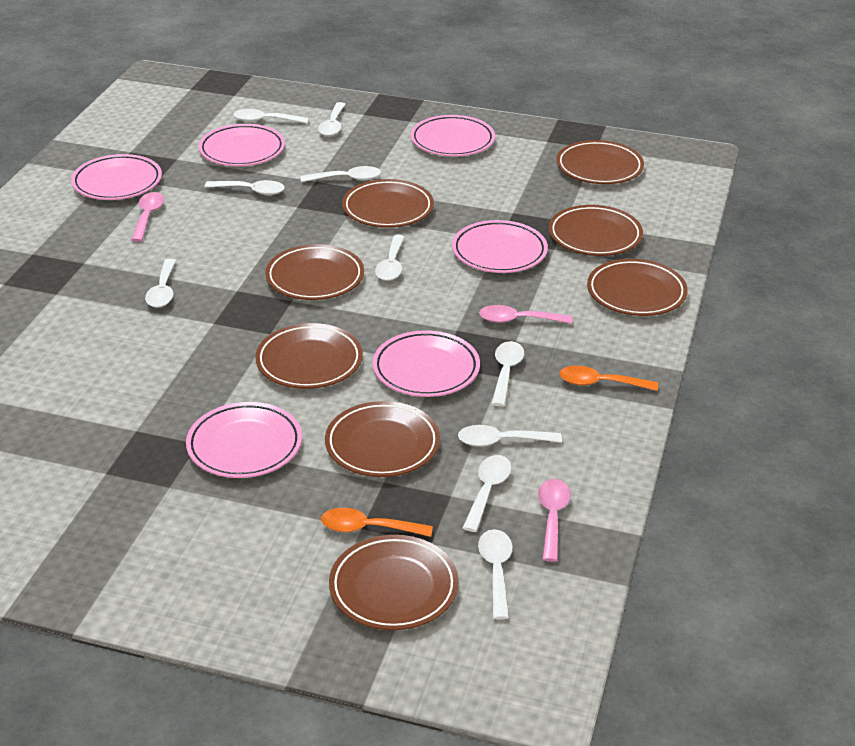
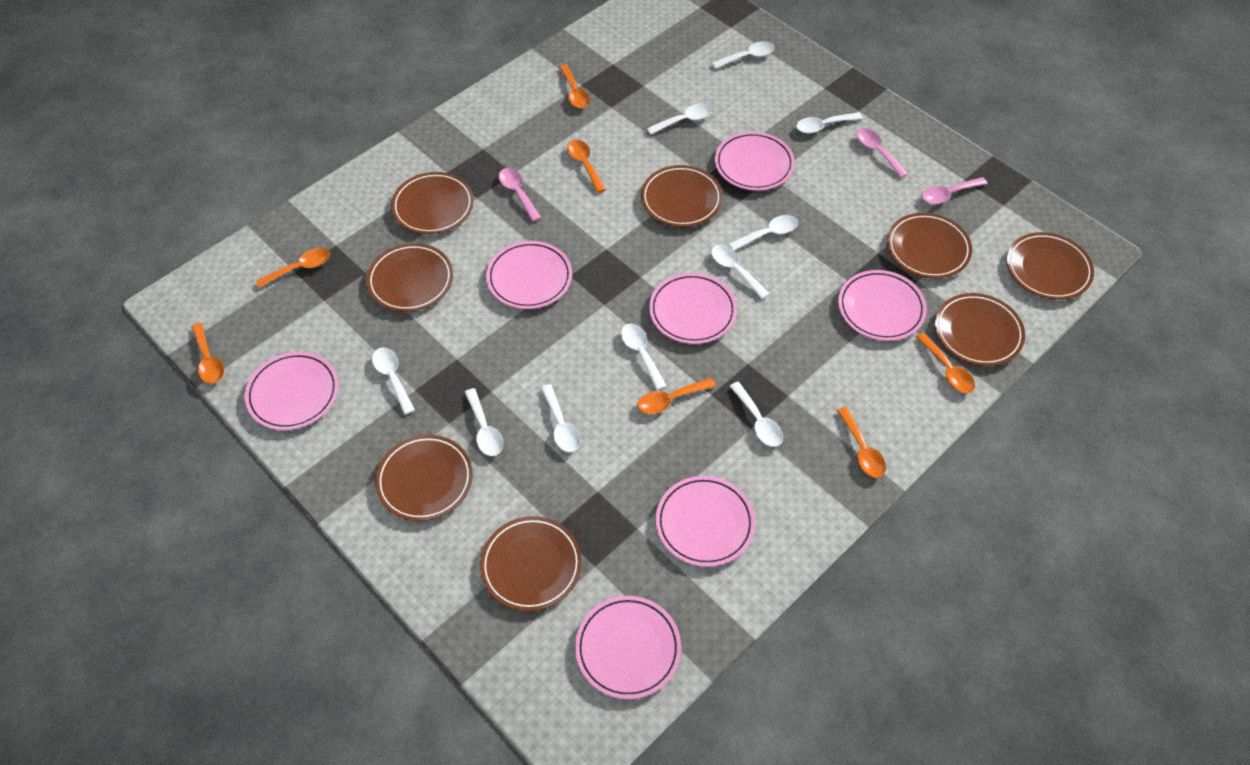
orange spoon: [321,508,433,537] [559,366,658,391] = 2 -> [191,323,224,384] [256,248,330,288] [559,64,590,108] [567,140,606,193] [638,378,716,414] [837,407,886,478] [916,332,975,393] = 7
pink plate: [71,154,162,200] [186,402,302,478] [198,124,285,166] [373,330,480,397] [410,115,495,157] [452,220,548,273] = 6 -> [245,352,338,430] [486,241,572,309] [575,596,681,699] [649,273,737,344] [656,476,755,567] [715,132,795,191] [838,270,927,341] = 7

